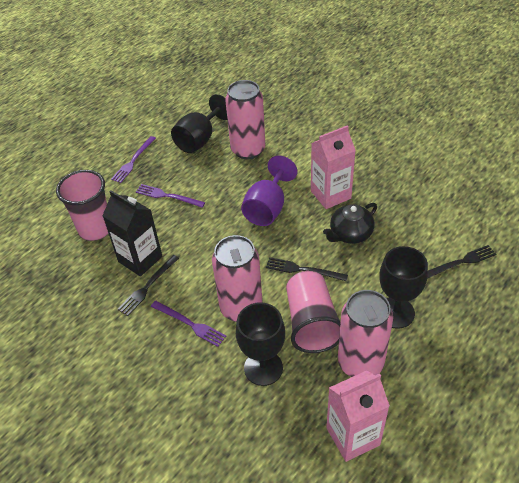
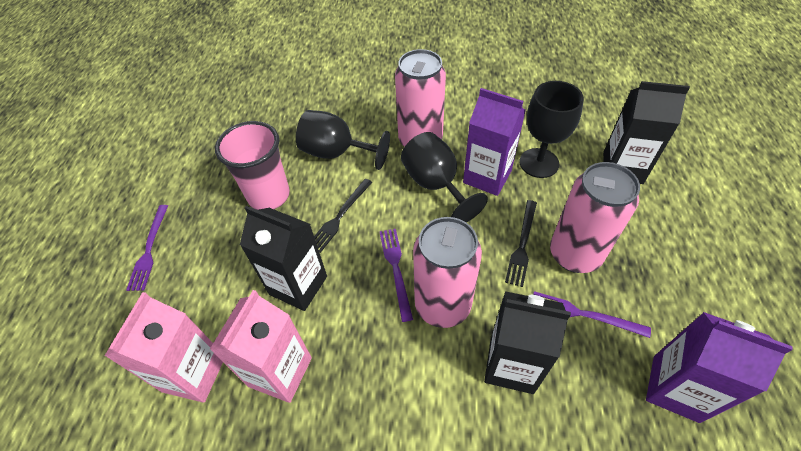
black carton: [102,190,162,276] = 1 -> [240,206,327,311] [484,291,571,394] [603,81,690,184] = 3
black fork: [118,255,179,316] [266,257,348,281] [427,245,496,279] = 3 -> [314,179,372,253] [505,200,537,287] = 2
black teapot: [323,203,377,244] = 1 -> none = 0
pink cup: [56,170,109,241] [286,271,341,353] = 2 -> [215,121,290,210] = 1
purple carton: none = 0 -> [463,88,526,196] [646,312,793,423] = 2
purple goblet: [241,156,297,226] = 1 -> none = 0

